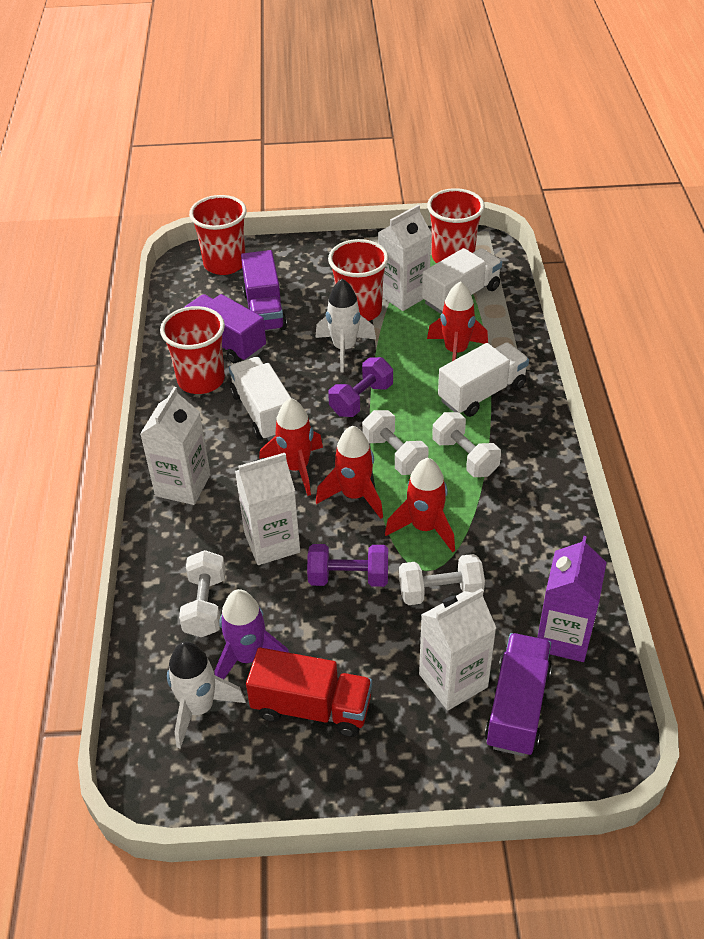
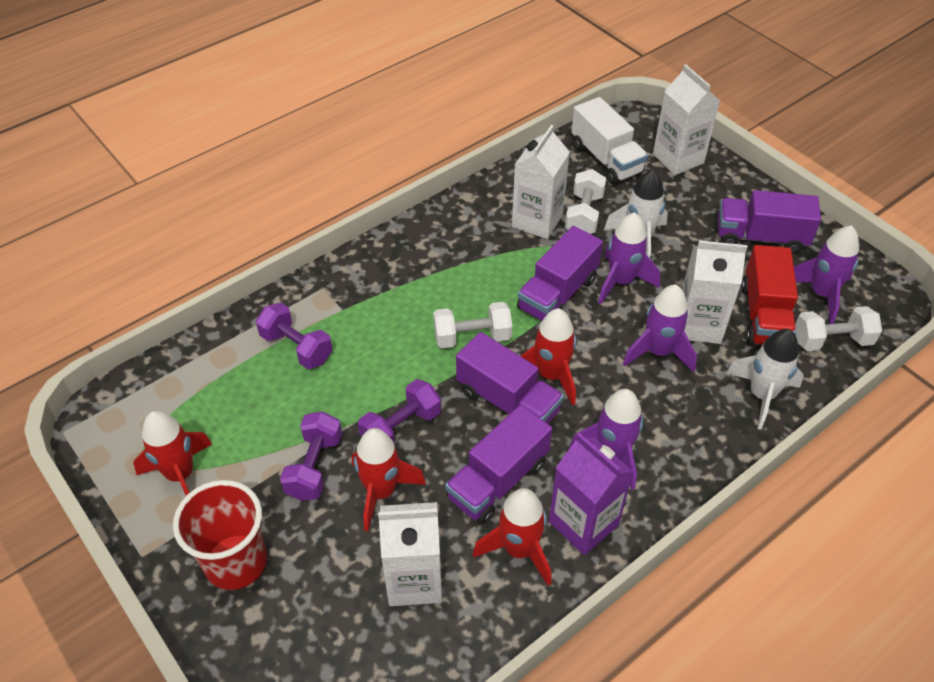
purple dumbbell: [307,544,388,587] [328,357,393,417] = 2 -> [256,303,332,369] [280,411,342,501] [358,379,441,444] = 3
purple rocket: [215,589,289,679] = 1 -> [569,389,643,490] [598,212,660,304] [623,284,697,372] [794,225,859,324] = 4
purple truck: [184,294,266,363] [241,250,287,331] [485,633,552,756] = 3 -> [445,405,552,524] [456,332,564,424] [517,226,603,321] [718,190,821,254] = 4
red cup: [160,306,225,394] [189,195,247,275] [328,239,389,321] [427,188,485,263] = 4 -> [173,480,267,590] = 1
white dumbbell: [179,550,226,637] [362,410,429,475] [399,554,485,605] [432,412,501,477] = 4 -> [433,302,512,348] [565,169,606,234] [795,306,882,351] = 3
white truck: [229,357,291,441] [422,248,502,314] [438,342,529,417] = 3 -> [571,97,648,184] = 1

